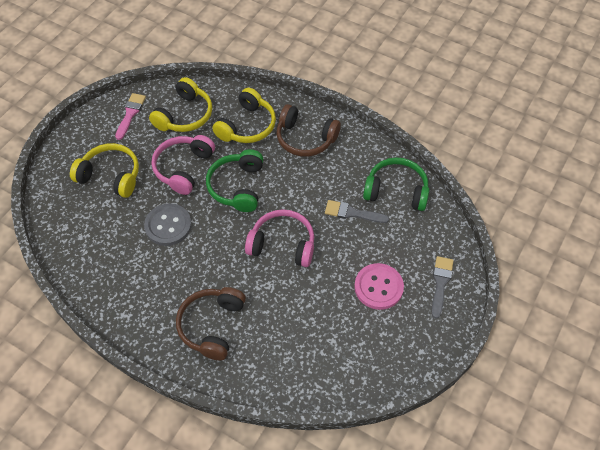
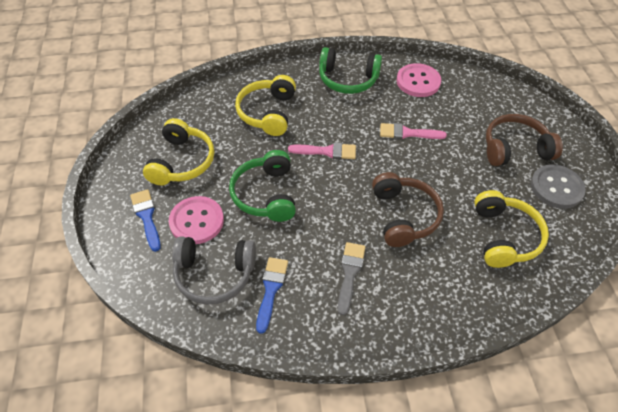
blue brush: none = 0 -> [130,189,161,252] [256,257,288,334] = 2
grey brush: [325,200,389,223] [432,256,454,319] = 2 -> [338,242,365,316] = 1
grey headphones: none = 0 -> [172,236,256,305] = 1
pink brush: [115,93,146,140] = 1 -> [288,143,356,159] [380,123,447,139] = 2
pink button: [354,263,404,310] = 1 -> [169,196,224,244] [396,63,441,97] = 2
pink headphones: [152,135,215,195] [245,209,314,267] = 2 -> none = 0

